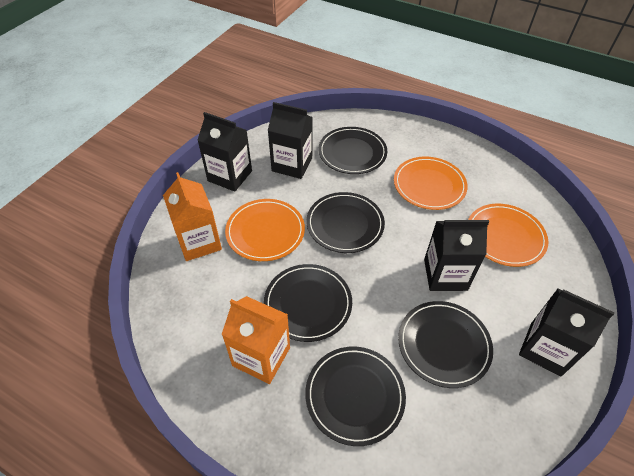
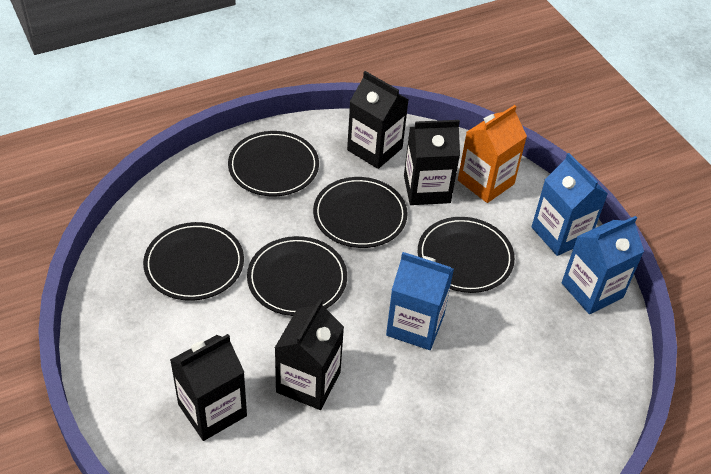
blue carton: none = 0 -> [386,252,454,350] [532,153,608,256] [562,216,644,314] = 3
orange carton: [163,172,222,261] [221,296,290,384] = 2 -> [458,105,527,203] = 1
orange plate: [225,199,305,261] [394,157,468,210] [468,204,548,267] = 3 -> none = 0

